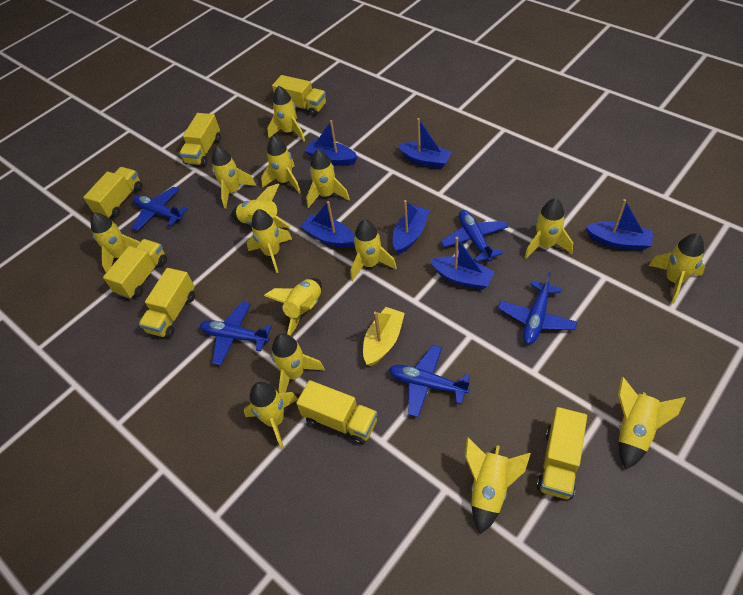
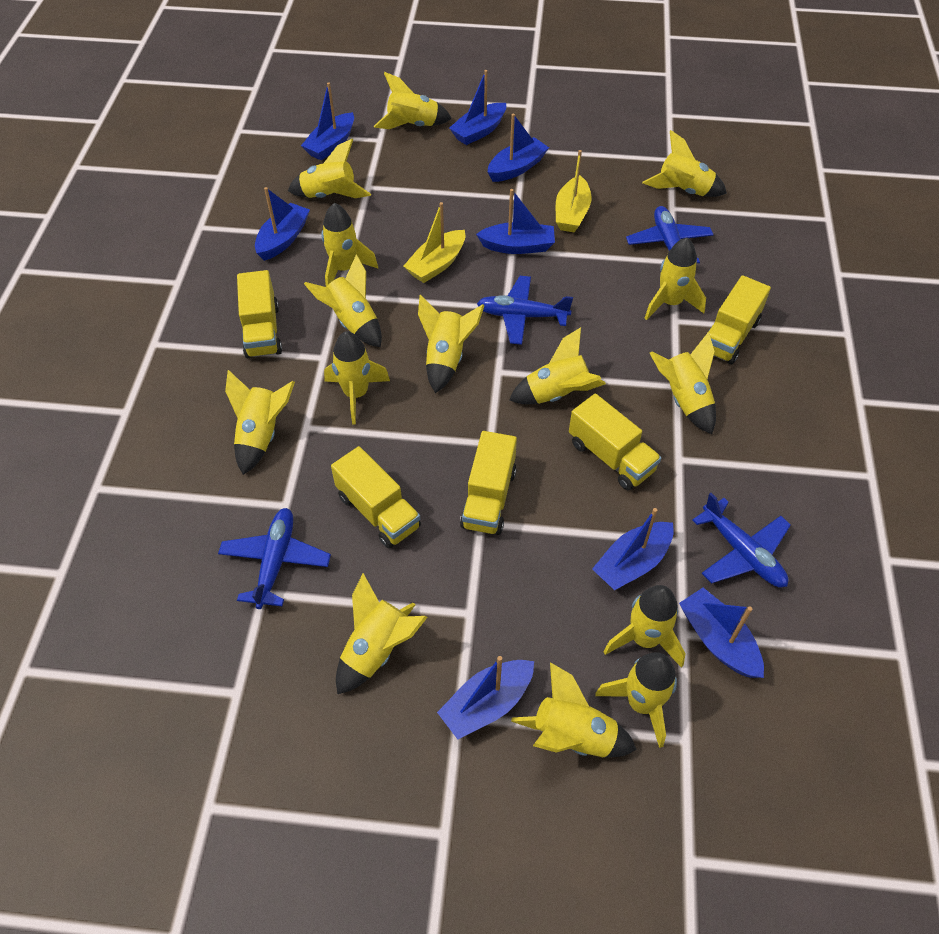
blue boat: [301,201,355,248] [305,120,357,166] [393,200,430,254] [398,118,452,169] [430,237,495,290] [586,199,653,251] = 6 -> [255,187,310,261] [301,82,354,160] [437,656,534,739] [449,70,506,145] [476,189,555,254] [488,114,549,182] [592,508,674,590] [679,588,764,678] = 8
blue plane: [132,186,188,231] [200,301,272,365] [389,345,470,417] [441,210,508,262] [498,272,577,344] = 5 -> [218,508,331,609] [477,276,573,345] [626,206,714,264] [692,493,791,587] = 4
yellow boat: [363,307,405,366] = 1 -> [403,202,465,283] [556,150,592,232] = 2
yellow truck: [83,167,142,218] [103,239,167,299] [139,268,195,338] [179,113,221,166] [272,75,326,116] [296,380,378,445] [536,407,587,500] = 7 -> [237,270,282,358] [331,446,421,548] [460,431,517,535] [569,394,661,490] [708,275,771,364] = 5

